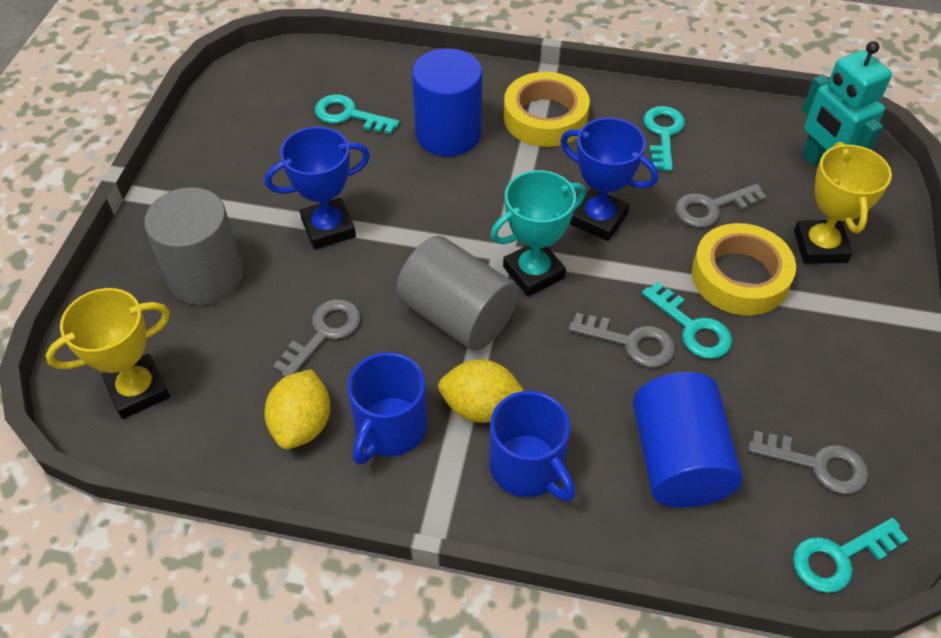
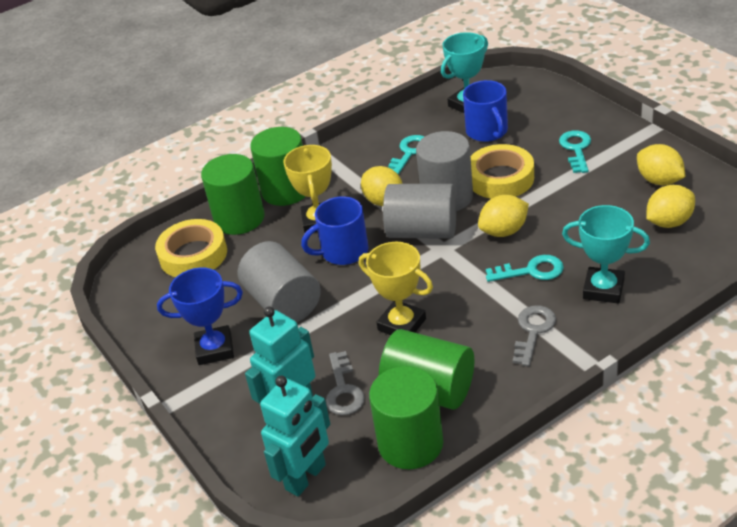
blue cylinder: [412,48,482,156] [633,372,743,508] = 2 -> none = 0
blue trophy: [265,126,370,249] [561,118,658,241] = 2 -> [157,268,243,365] = 1
green cylinder: none = 0 -> [201,154,265,235] [250,127,306,206] [369,366,444,469] [379,329,474,410] = 4
grey cylinder: [144,187,243,305] [396,236,519,351] = 2 -> [238,241,321,323] [383,184,456,239] [416,131,473,211] = 3
grey key: [273,299,361,377] [568,313,675,368] [675,184,767,228] [748,431,868,494] = 4 -> [326,351,365,415] [513,305,556,367] = 2
turquoise key: [315,94,400,135] [642,282,732,359] [643,106,685,171] [793,518,908,593] = 4 -> [388,135,425,175] [486,255,564,282] [559,130,591,173] = 3
turquoise robot: [802,41,892,165] = 1 -> [245,307,315,404] [260,376,330,497] = 2
turquoise trophy: [490,170,586,296] = 1 -> [441,32,488,113] [562,205,650,304] = 2
yellow lemon: [264,369,331,449] [438,359,524,423] = 2 -> [361,166,403,206] [478,195,529,237] [637,144,686,185] [646,185,695,228] = 4

